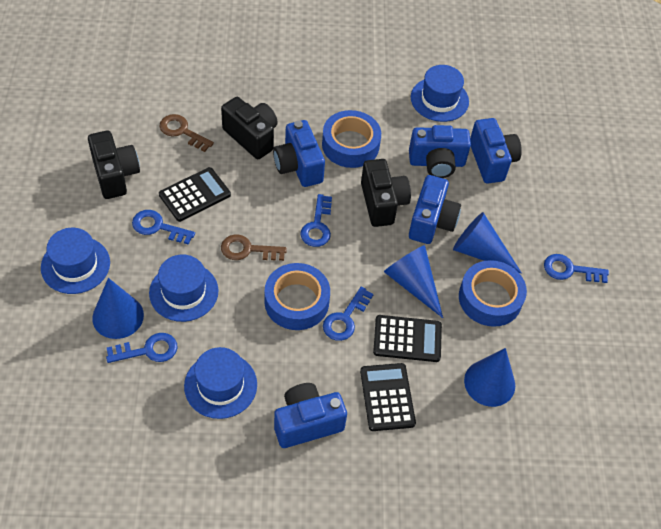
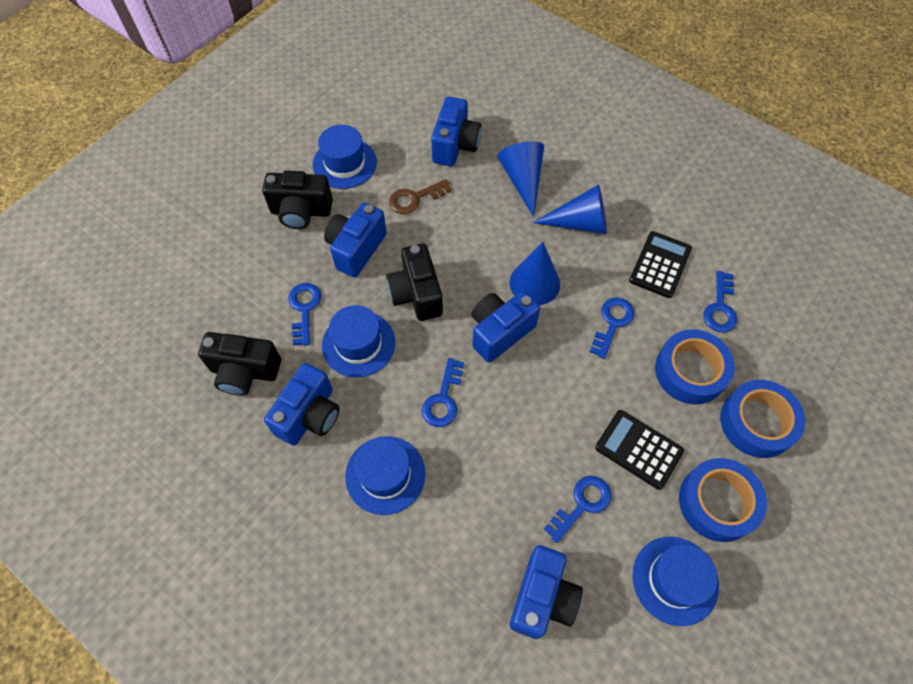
black calculator: [159,167,231,222] [360,363,416,431] [373,315,442,362] = 3 -> [595,410,684,490] [629,231,692,298] = 2
blue cone: [92,278,144,339] [384,245,443,318] [453,212,522,274] [464,348,515,407] = 4 -> [497,141,544,217] [510,242,560,305] [532,184,607,234] = 3
brown key: [159,114,214,152] [221,234,287,261] = 2 -> [389,179,452,214] = 1

